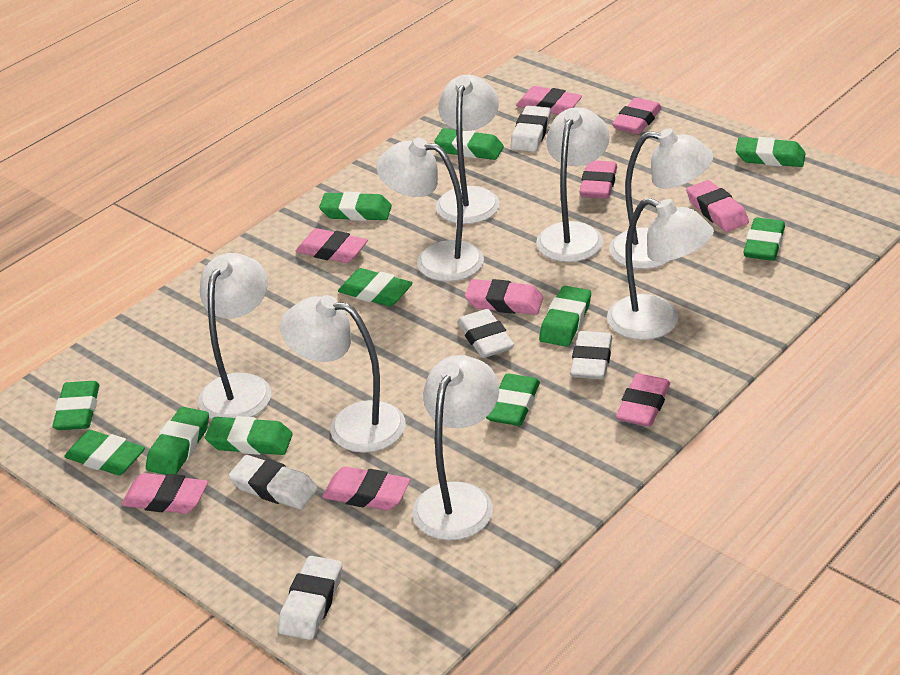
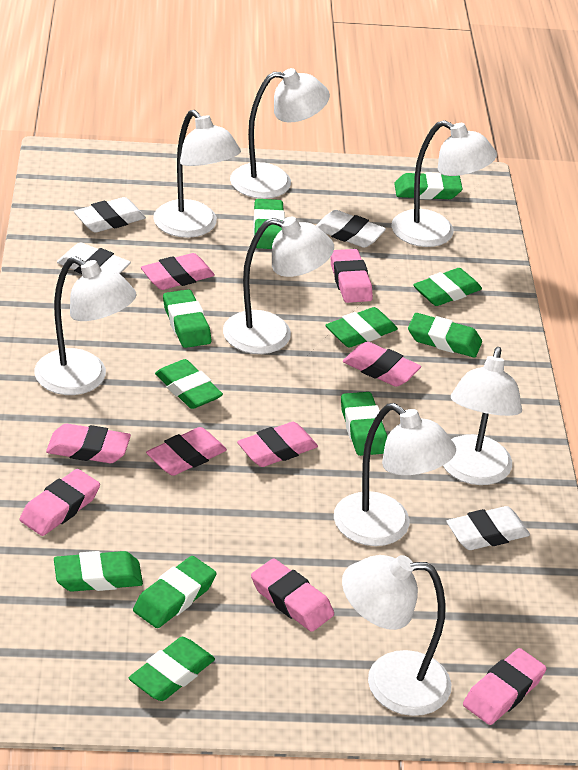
white eraser: [229,455,318,509] [278,556,342,640] [457,309,514,358] [510,106,551,152] [570,331,612,379] = 5 -> [57,242,131,274] [74,197,146,233] [316,210,386,248] [446,506,530,550] = 4

